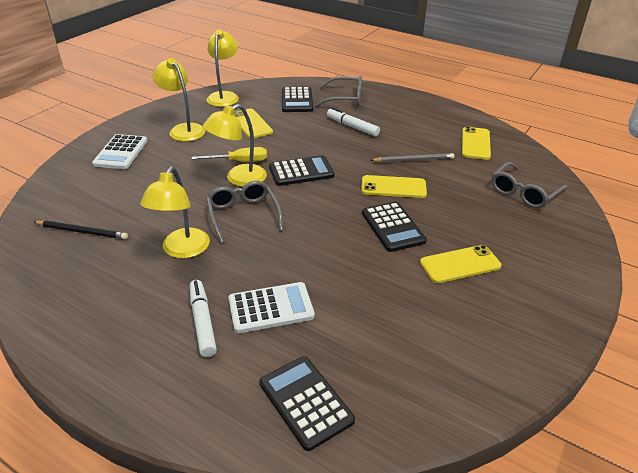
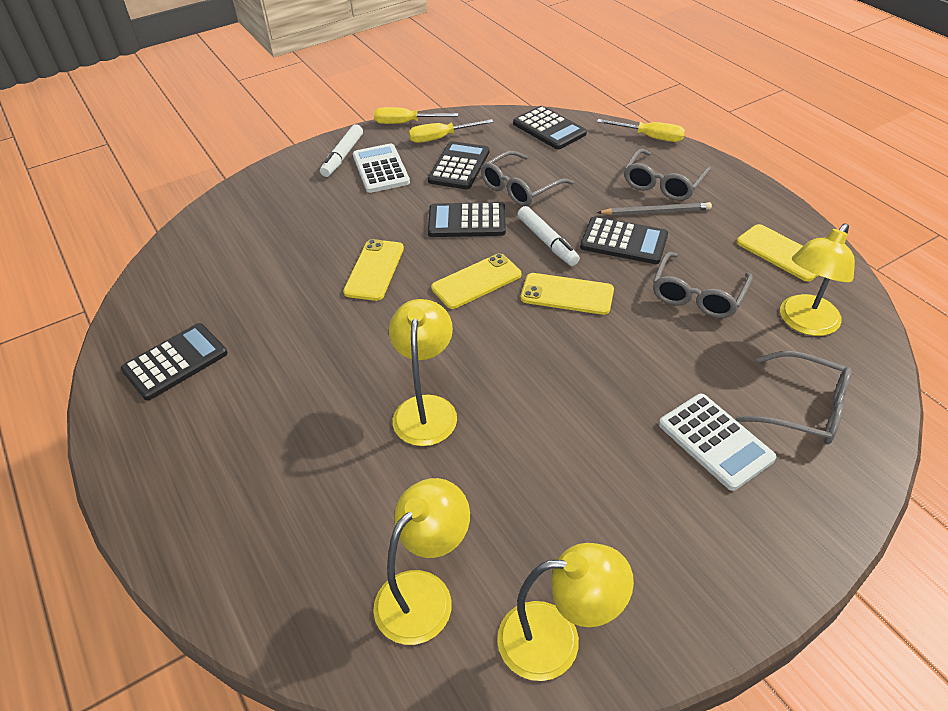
black calculator: [260,356,355,451] [269,155,334,186] [282,87,313,112] [362,202,427,252] = 4 -> [121,323,228,400] [428,141,489,189] [428,202,506,237] [513,106,587,149] [580,216,668,264] = 5
black pencil: [34,220,128,239] = 1 -> none = 0
grey glasses: [206,181,283,243] [316,75,362,107] [491,162,567,208] = 3 -> [481,151,574,206] [624,148,711,201] [653,252,753,318] [736,351,852,444] = 4
yellow screwdriver: [192,147,267,162] = 1 -> [374,107,458,124] [409,119,494,143] [597,119,685,142] = 3

